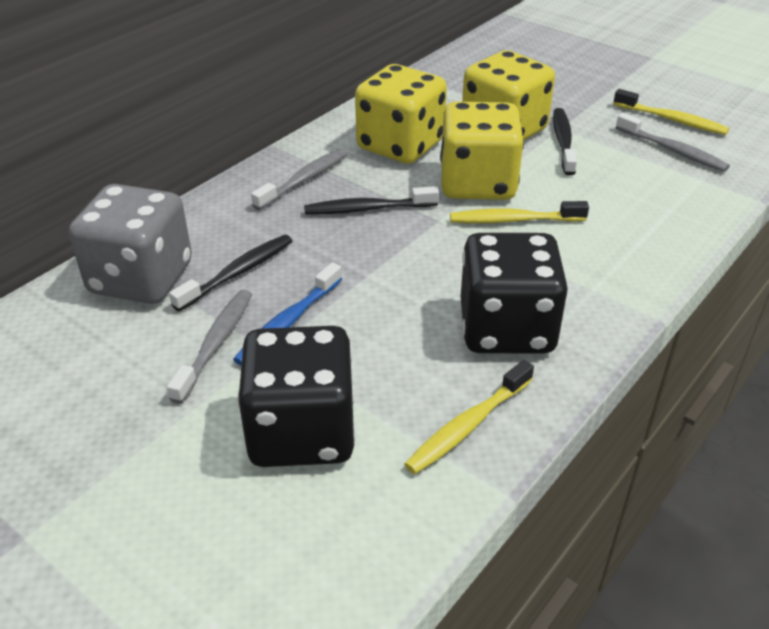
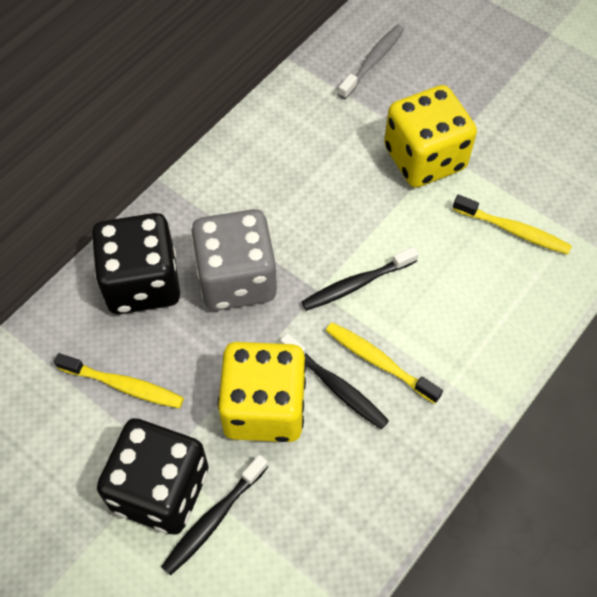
blue toothbrush: [233,262,342,366] = 1 -> none = 0
grey toothbrush: [167,290,252,404] [251,149,348,210] [616,113,730,172] = 3 -> [338,25,404,100] = 1
yellow dice: [355,64,447,164] [440,101,524,200] [462,50,555,140] = 3 -> [218,342,306,442] [384,85,477,187] = 2

